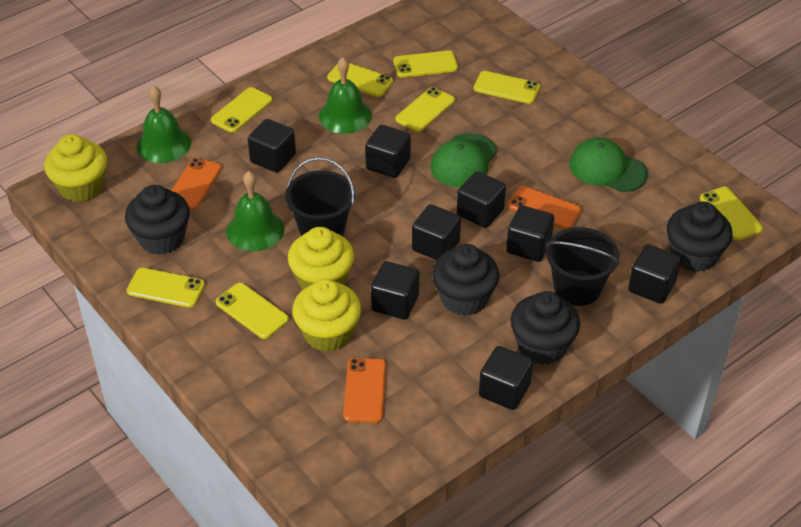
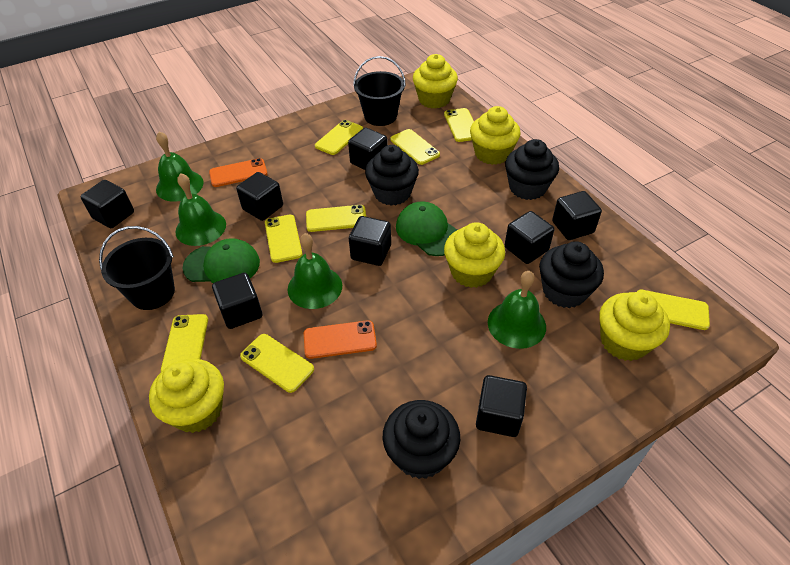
green bell: [136,86,191,163] [226,171,284,251] [319,57,372,134] = 3 -> [156,131,204,202] [175,173,226,246] [288,233,342,309] [488,271,546,349] = 4
orange phone: [171,158,222,210] [343,358,386,423] [508,186,581,229] = 3 -> [209,158,267,187] [304,320,377,359] = 2
yellow cupcake: [44,134,107,202] [288,227,354,289] [292,279,361,352] = 3 -> [149,359,224,433] [413,54,458,109] [444,222,505,288] [470,106,521,165] [599,292,670,361] = 5

